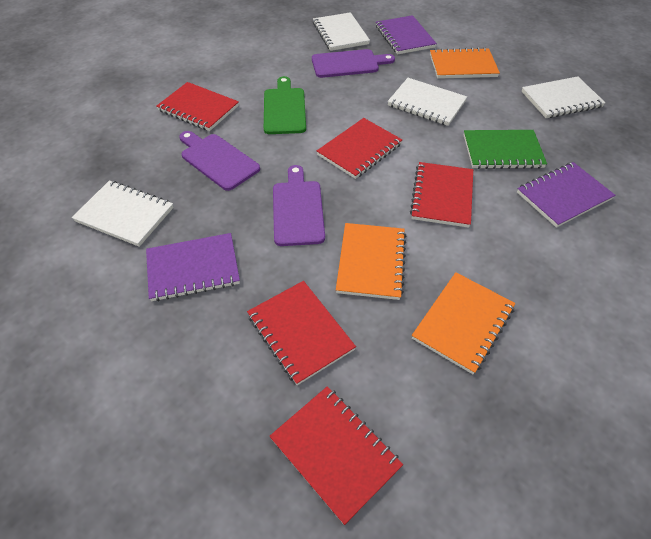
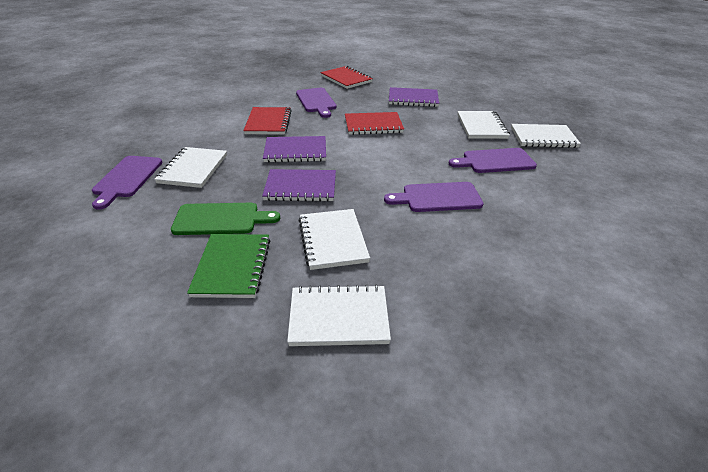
orange notebook: [336,223,406,300] [412,272,515,374] [430,47,500,79] = 3 -> none = 0
purple cutting board: [179,131,260,191] [273,165,325,246] [312,49,395,78] = 3 -> [92,156,163,209] [296,88,337,118] [384,182,484,212] [449,148,537,173] = 4
red notebook: [156,82,239,131] [247,281,356,385] [269,386,403,525] [317,118,402,179] [410,162,473,228] = 5 -> [243,107,292,135] [320,66,373,89] [345,112,404,135] = 3
white notebook: [72,180,174,247] [313,12,370,51] [388,78,467,126] [521,76,605,118] = 4 -> [154,147,227,188] [287,284,391,346] [299,209,370,270] [457,111,510,139] [511,124,581,148] = 5

